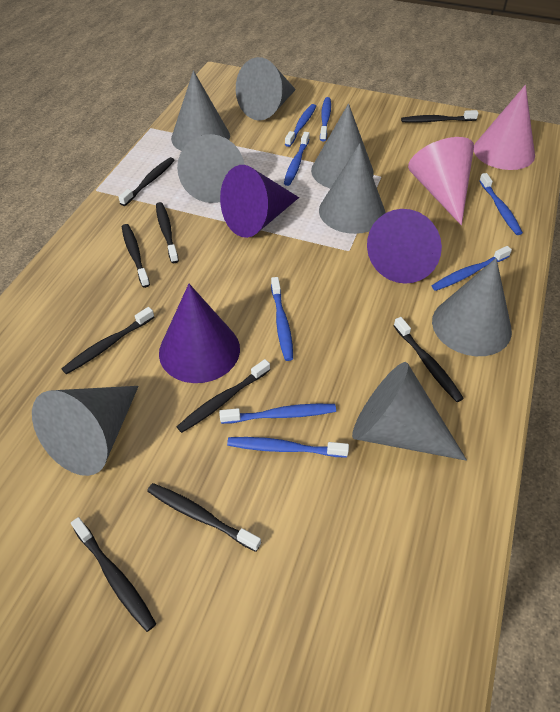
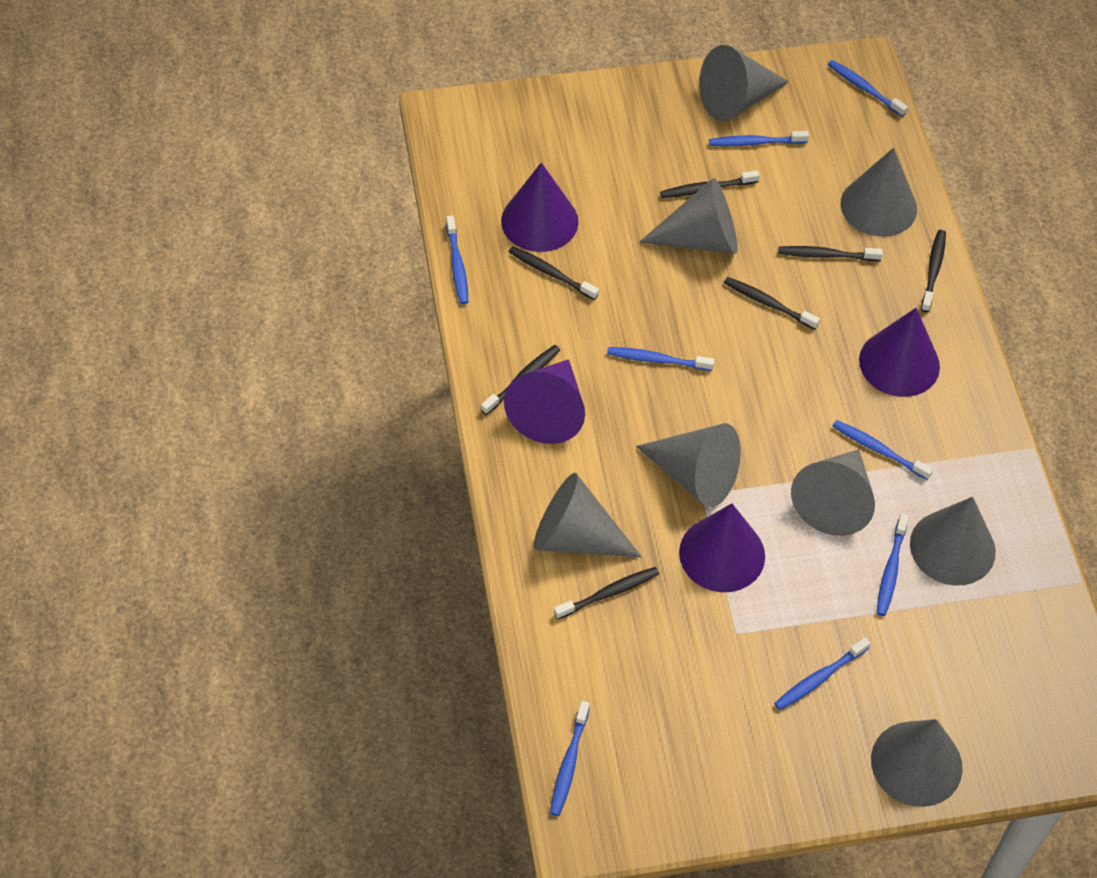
black toothbrush: [61,307,154,374] [71,517,156,632] [119,157,175,206] [122,224,150,288] [147,483,261,552] [156,202,179,263] [176,359,270,433] [394,317,464,402] [401,110,478,123] = 9 -> [481,345,560,415] [509,246,599,300] [554,567,659,620] [660,170,760,198] [724,277,820,330] [778,246,883,261] [921,230,946,312] = 7
pink cone: [408,137,474,226] [474,85,535,170] = 2 -> none = 0
purple cone: [159,284,240,383] [220,165,299,238] [367,209,442,284] = 3 -> [501,162,579,252] [504,359,585,444] [679,503,765,592] [859,308,940,397] = 4

